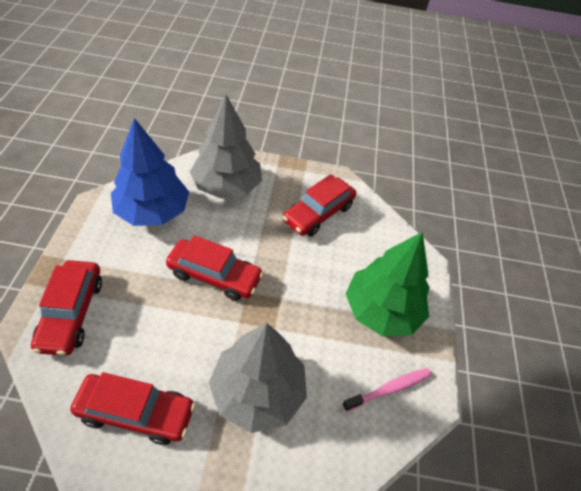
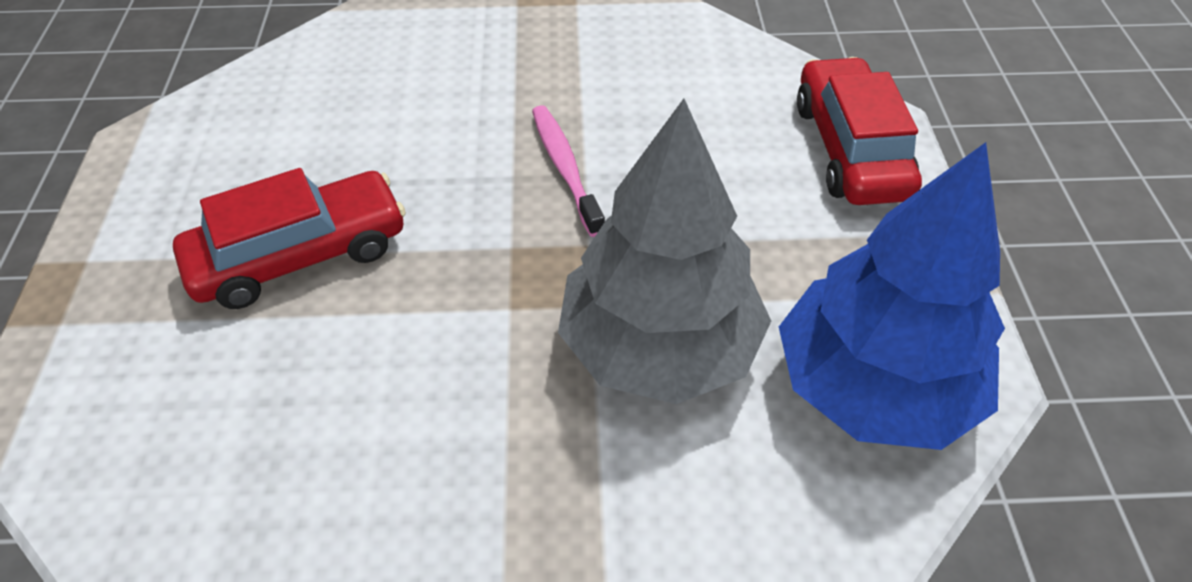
green tree: [346,232,430,336] = 1 -> none = 0
grey tree: [190,95,262,199] [209,323,307,433] = 2 -> [558,99,771,404] = 1
red car: [31,260,102,356] [70,372,196,445] [166,235,264,301] [283,174,356,236] = 4 -> [173,168,406,309] [797,57,922,205] = 2

